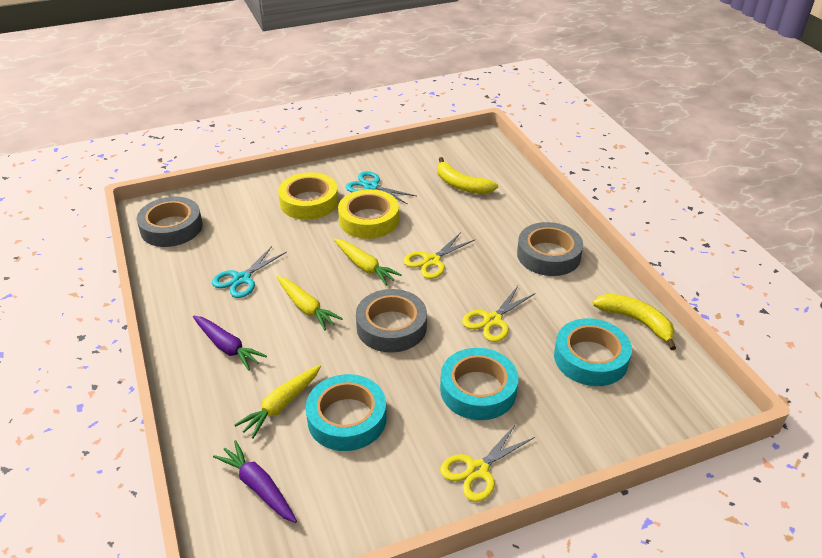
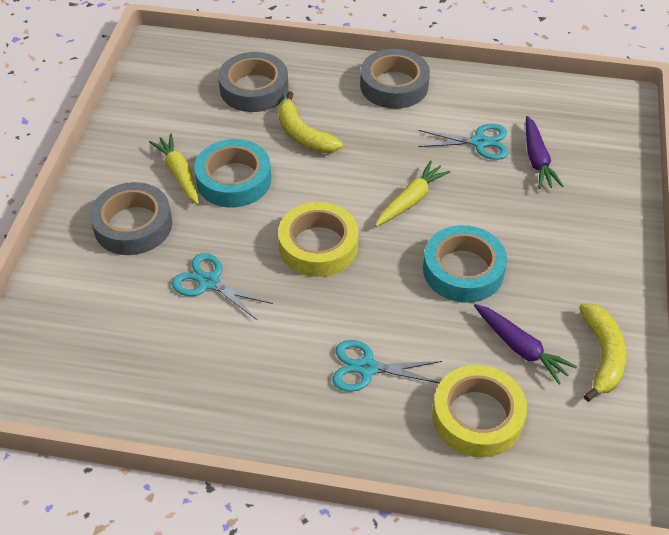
turquoise scissors: [212,246,287,298] [346,171,416,204] = 2 -> [172,253,273,320] [332,340,442,392] [418,124,508,160] = 3
turquoise tape: [306,374,387,451] [440,348,518,420] [554,318,632,386] = 3 -> [194,139,271,208] [423,225,507,303] = 2
yellow carrot: [234,365,321,439] [276,276,343,330] [334,238,402,285] = 3 -> [149,134,199,205] [375,160,450,227] = 2
yellow scissors: [403,232,475,279] [440,424,535,502] [462,286,536,342] = 3 -> none = 0

